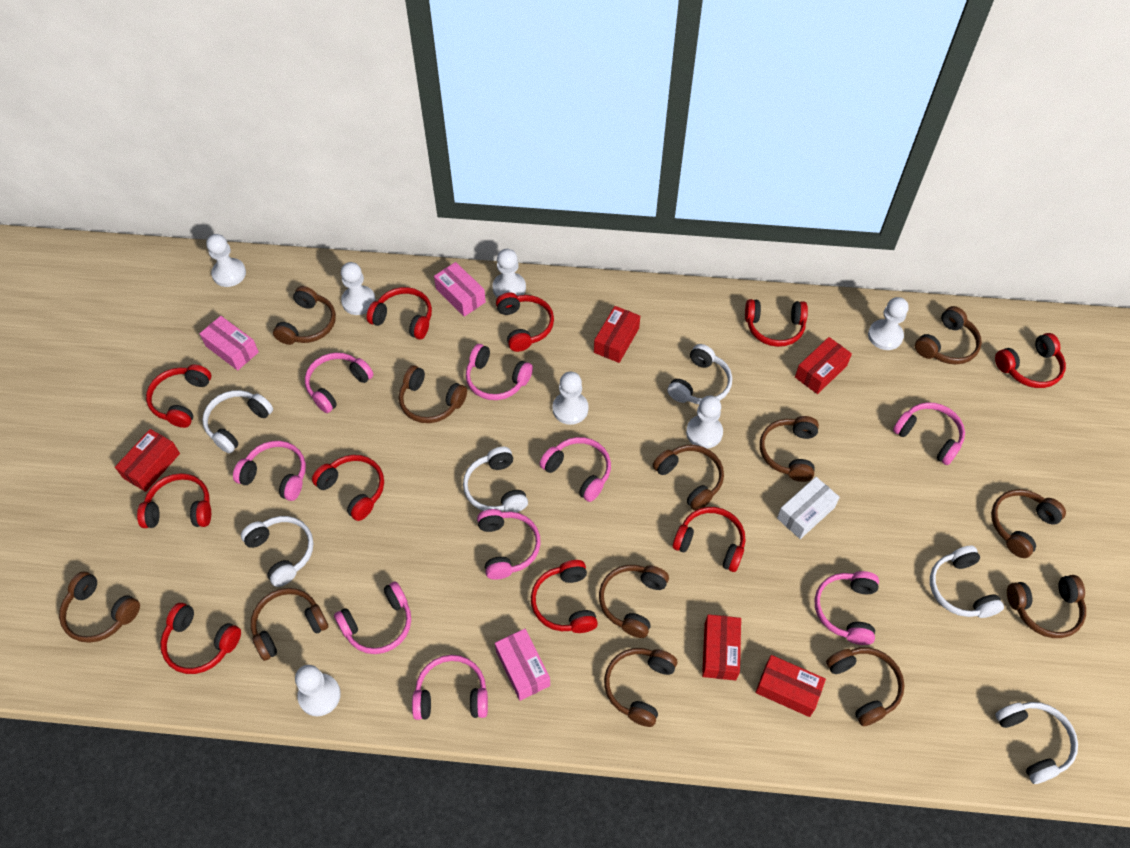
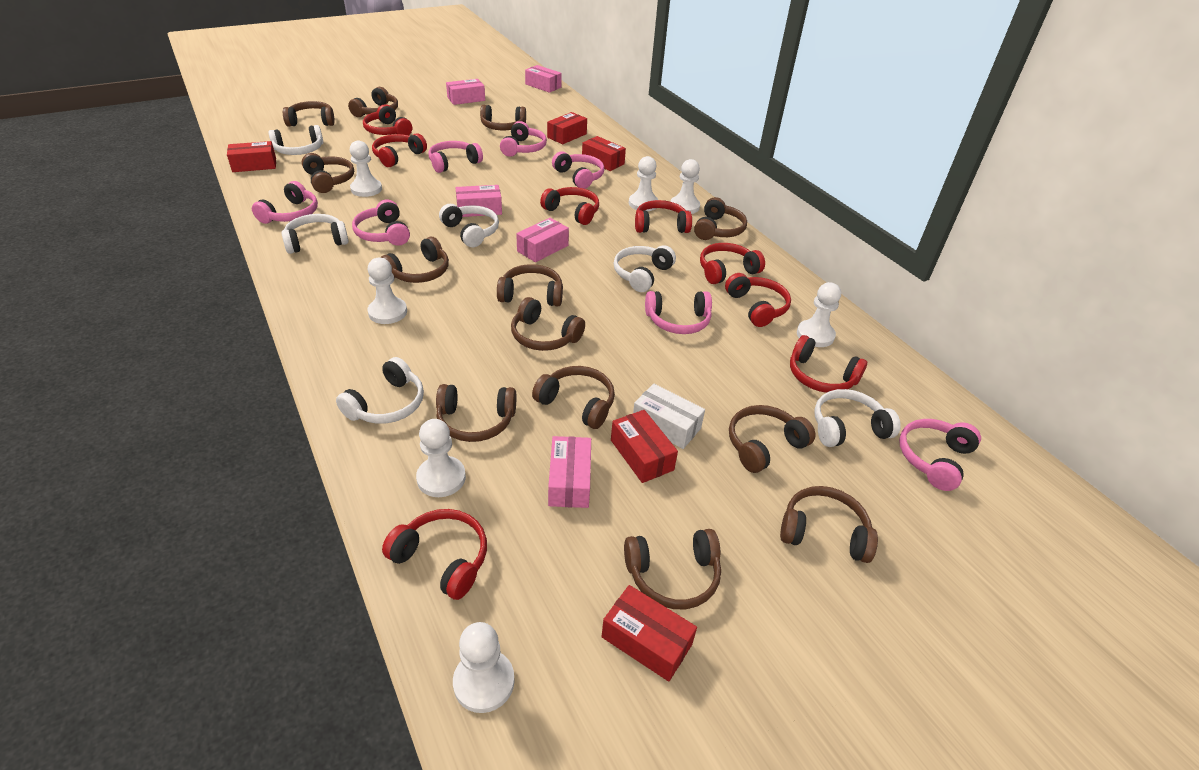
brown headphones: [59,572,140,643] [251,588,328,661] [273,286,336,345] [399,365,467,423] [599,565,669,638] [604,648,677,727] [653,445,724,511] [760,416,819,482] [826,647,904,726] [915,306,982,364] [991,489,1066,558] [1007,575,1086,638] = 12 -> [283,101,335,126] [302,153,354,193] [348,87,398,117] [380,237,449,283] [436,384,516,442] [480,105,526,130] [497,264,563,306] [511,297,585,351] [532,366,615,429] [624,529,721,609] [694,197,747,240] [729,405,816,473] [780,486,878,563] = 13
pink box: [199,316,259,370] [434,262,486,317] [495,629,550,701] = 3 -> [446,79,485,105] [456,185,502,217] [516,218,569,262] [525,65,562,93] [548,436,591,508] = 5
pink headphones: [233,441,306,501] [305,353,373,413] [334,581,411,654] [412,655,488,720] [466,344,533,400] [477,509,541,580] [540,437,611,502] [815,571,879,645] [893,403,965,465] = 9 -> [252,181,318,224] [352,200,410,246] [428,141,483,173] [500,121,547,157] [552,151,604,189] [645,291,712,334] [899,419,981,491] = 7
red headphones: [137,473,211,528] [146,364,211,428] [160,603,241,674] [312,455,384,521] [367,287,432,339] [496,292,554,352] [531,560,598,633] [673,507,745,572] [745,299,808,347] [995,333,1066,388] = 10 -> [363,104,412,135] [372,133,427,167] [382,509,487,600] [540,187,599,225] [635,200,692,233] [700,243,765,284] [725,273,791,327] [790,335,867,393] = 8

